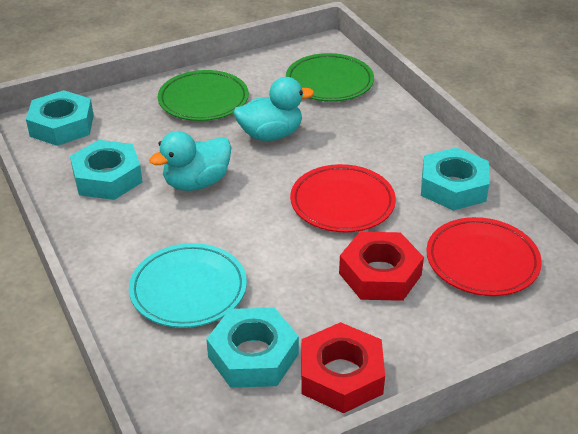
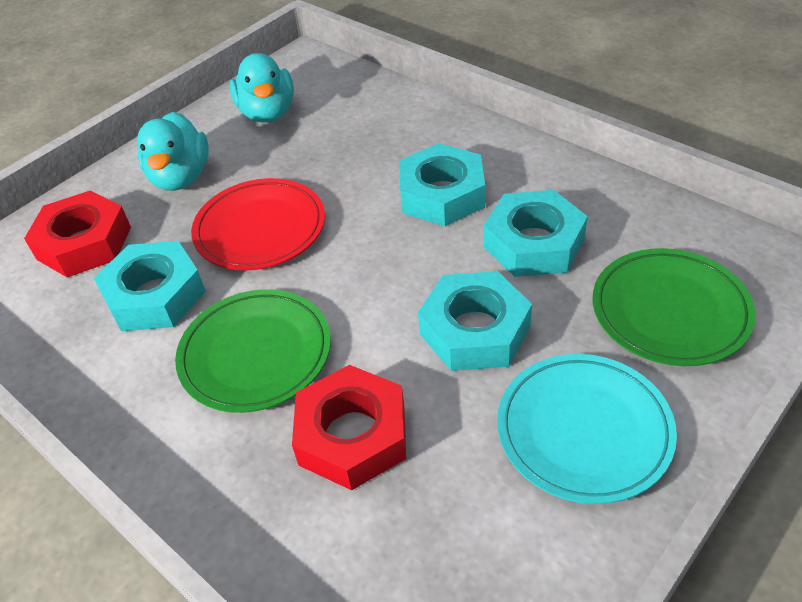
red plate: [290,164,396,232] [426,217,542,296] = 2 -> [191,178,325,270] = 1

